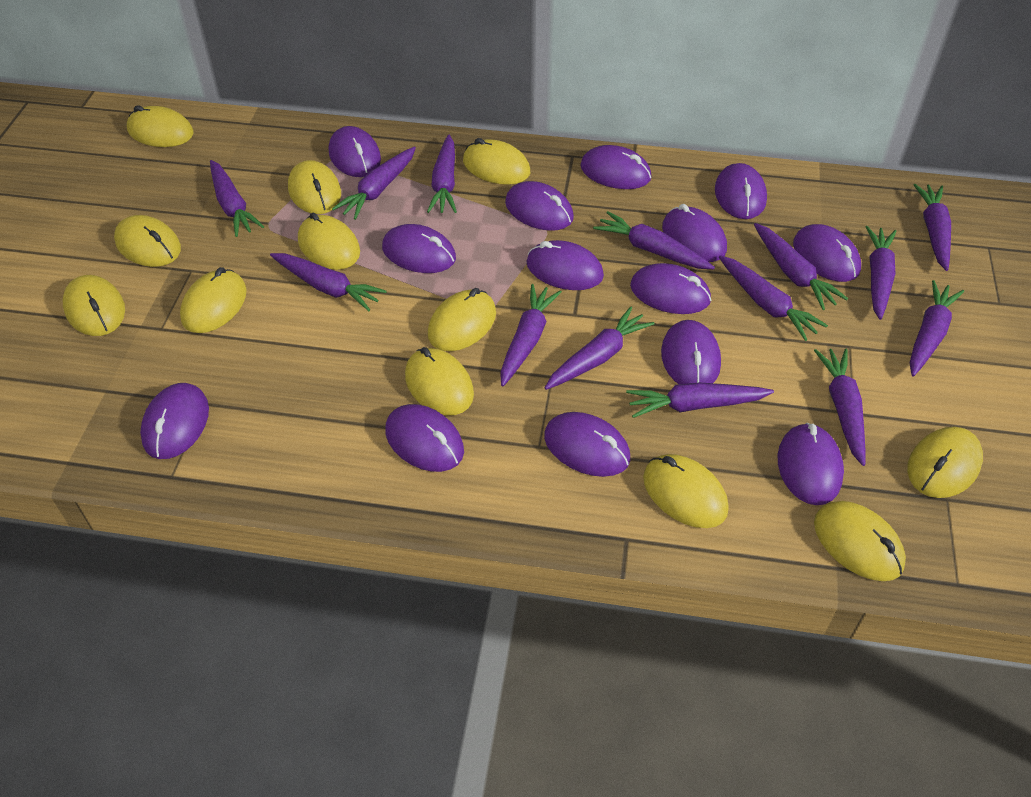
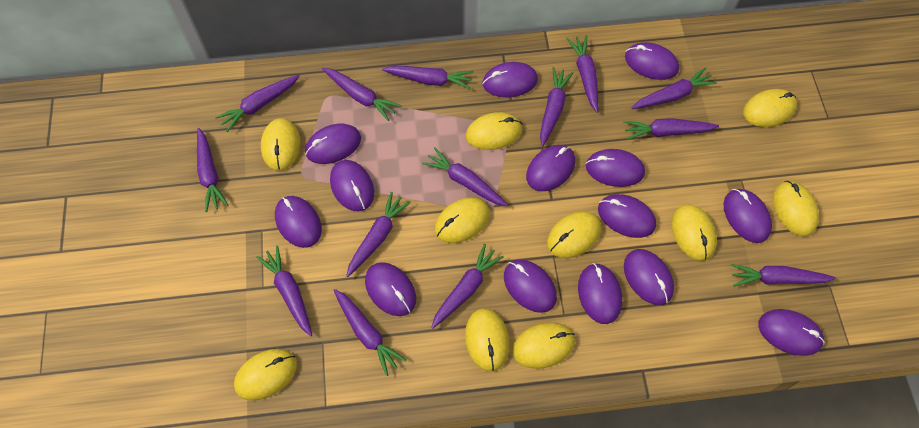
yellow mouse: [63,275,125,336] [114,215,181,267] [127,106,193,147] [180,267,247,333] [288,160,341,214] [298,212,360,270] [405,347,474,416] [428,288,496,351] [463,138,530,185] [643,454,729,528] [814,501,906,581] [907,427,983,498] = 12 -> [234,349,297,401] [261,118,301,171] [435,197,490,243] [465,308,510,371] [466,112,522,150] [512,322,575,369] [547,211,601,258] [672,204,717,261] [743,89,797,127] [773,181,819,236] = 10

